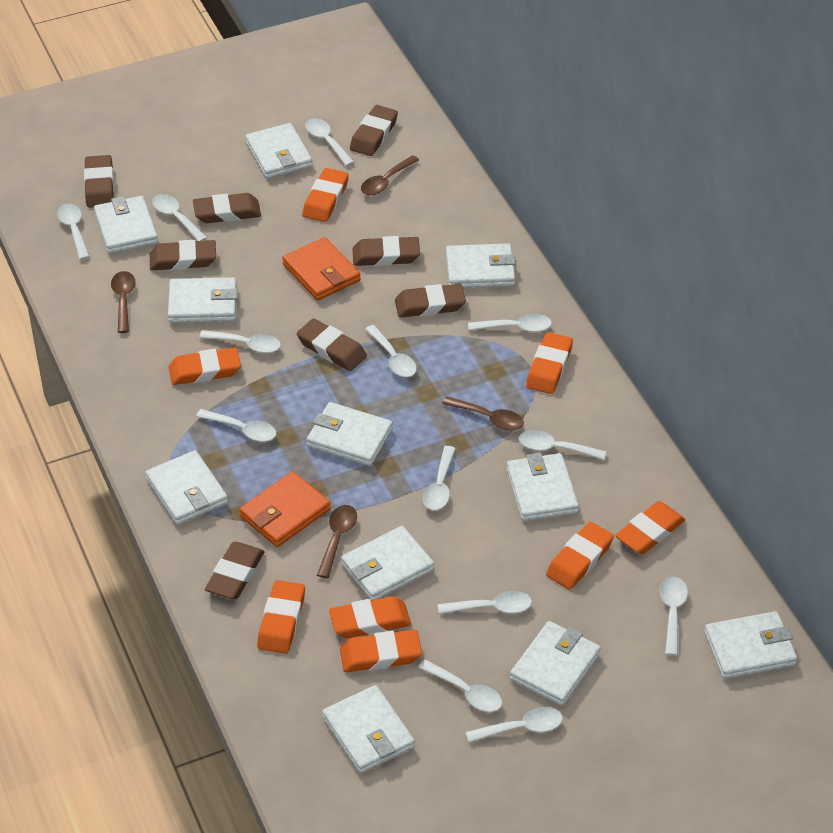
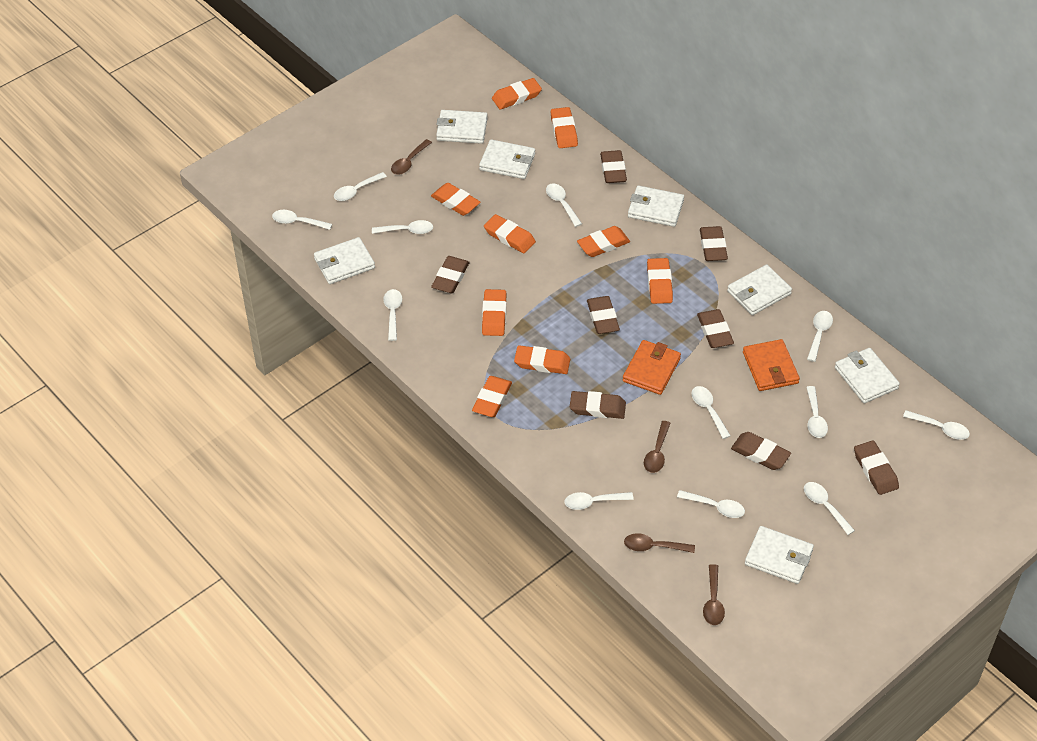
orange eraser: [169,347,241,385] [257,580,305,654] [302,168,349,222] [329,596,411,638] [340,630,422,672] [526,332,573,394] [546,522,614,590] [615,501,685,554] = 8 -> [431,183,480,216] [472,376,512,417] [482,289,506,336] [484,214,536,253] [492,78,542,109] [514,345,570,374] [551,107,578,148] [577,226,630,257] [647,258,673,304] = 9
white spoon: [57,203,90,260] [152,194,207,241] [196,409,277,442] [199,330,281,353] [305,118,354,166] [365,325,417,377] [418,659,502,712] [422,446,456,510] [438,591,532,614] [466,707,563,743] [468,314,552,332] [519,430,606,460] [660,577,688,656] = 13 -> [272,210,332,230] [334,172,387,201] [372,220,433,234] [383,289,402,341] [546,183,582,227] [565,492,634,510] [677,490,745,518] [691,386,731,439] [804,482,855,535] [806,386,828,438] [807,311,833,362] [903,410,970,440] = 12
white wallet: [94,196,158,254] [145,450,228,525] [168,277,238,323] [245,123,312,179] [307,402,393,466] [322,685,415,774] [341,526,434,600] [446,243,516,288] [506,453,579,521] [510,621,601,706] [704,611,797,679] = 11 -> [314,237,375,284] [436,110,488,144] [479,139,535,179] [628,186,684,227] [727,265,792,315] [745,526,814,584] [835,348,900,403] = 7

